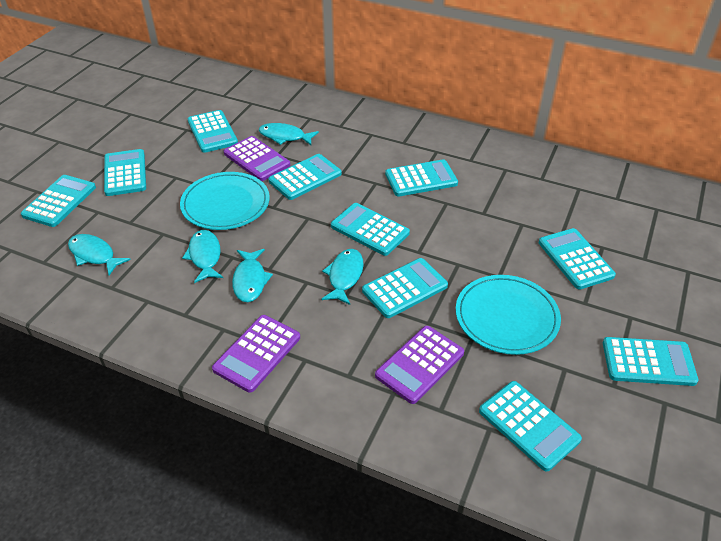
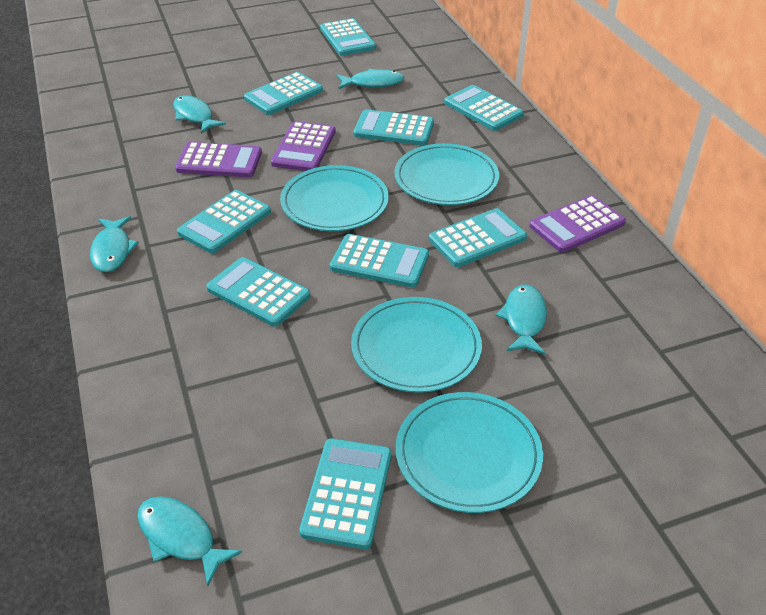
turquoise calculator: [21,175,96,227] [104,149,146,196] [188,110,238,153] [268,154,342,200] [331,203,410,256] [362,258,448,318] [385,159,458,197] [479,381,582,471] [539,228,616,290] [603,337,699,386] = 10 -> [177,190,271,253] [206,257,310,327] [244,72,323,115] [299,438,392,549] [320,18,376,56] [330,234,429,288] [354,109,434,145] [429,208,527,267] [444,85,524,131] = 9
turquoise plate: [180,172,270,230] [456,275,561,355] = 2 -> [280,165,389,231] [351,297,482,393] [394,143,499,205] [396,392,543,513] = 4

